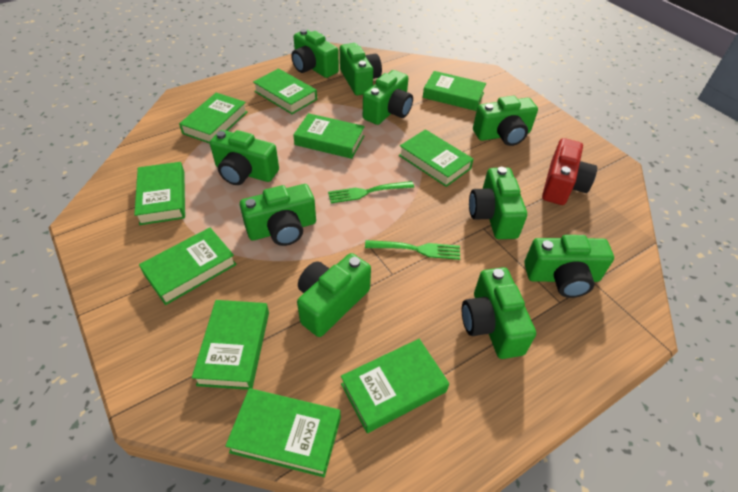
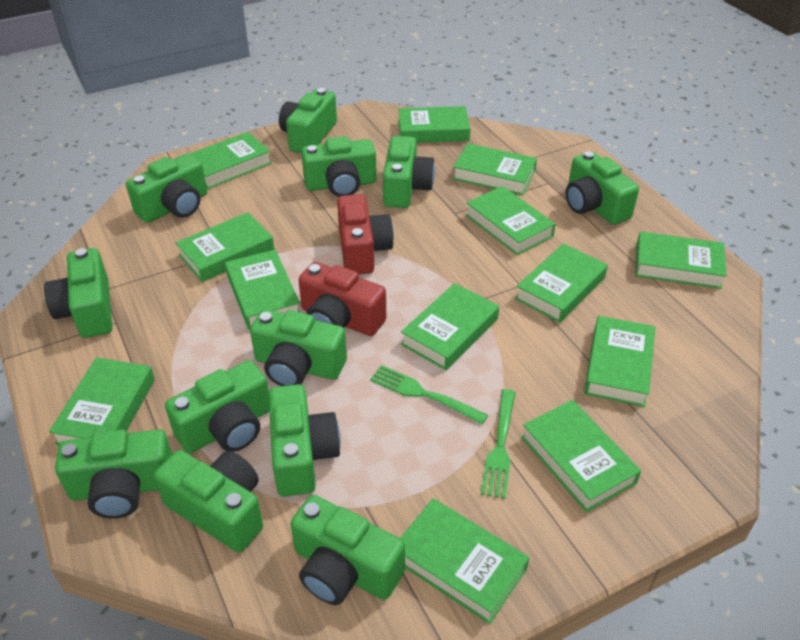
green book: [134,162,185,225] [139,228,237,305] [179,93,247,144] [192,300,269,390] [225,388,341,477] [253,68,317,114] [293,113,365,159] [341,339,449,433] [399,129,473,187] [423,71,486,111] = 10 -> [49,357,155,445] [176,212,274,282] [190,132,272,189] [225,250,300,330] [398,106,470,143] [400,498,529,624] [401,283,499,370] [453,143,537,195] [466,186,556,255] [515,243,608,323] [521,400,641,512] [584,316,655,407] [635,231,727,289] = 13
green camera: [210,130,279,185] [240,184,316,246] [291,29,339,78] [297,253,371,337] [340,43,382,95] [363,70,413,125] [462,267,536,359] [469,167,527,239] [473,96,538,146] [524,235,614,298] = 10 -> [44,248,112,338] [55,429,172,519] [126,154,207,223] [154,450,263,553] [165,360,269,453] [250,309,347,386] [268,384,341,497] [279,88,337,153] [290,495,405,605] [301,136,377,197] [383,136,435,208] [566,151,639,225] = 12
red camera: [542,138,597,205] = 1 -> [298,262,386,336] [337,194,394,275] = 2

